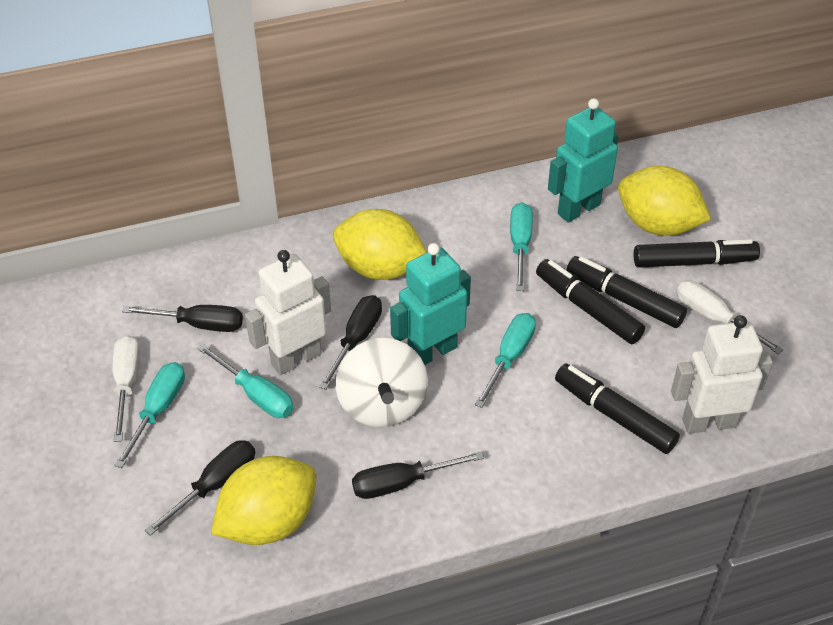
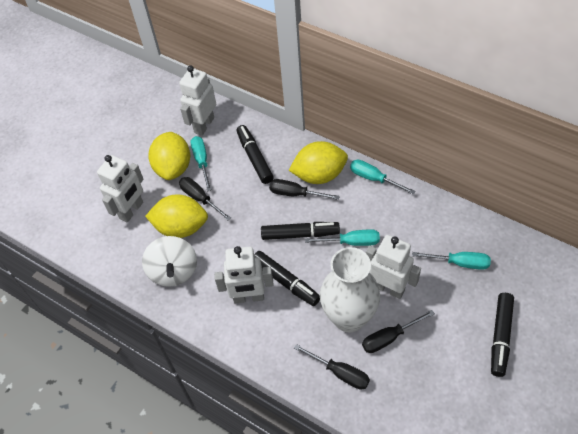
turquoise robot: [390,243,471,365] [548,98,618,223] = 2 -> none = 0
white robot: [245,250,331,375] [671,315,773,434] = 2 -> [97,155,144,223] [179,65,216,136] [214,246,274,303] [366,235,421,299] = 4
white screwdriver: [113,335,140,442] [676,280,783,355] = 2 -> none = 0
white vase: none = 0 -> [320,247,380,333] = 1

